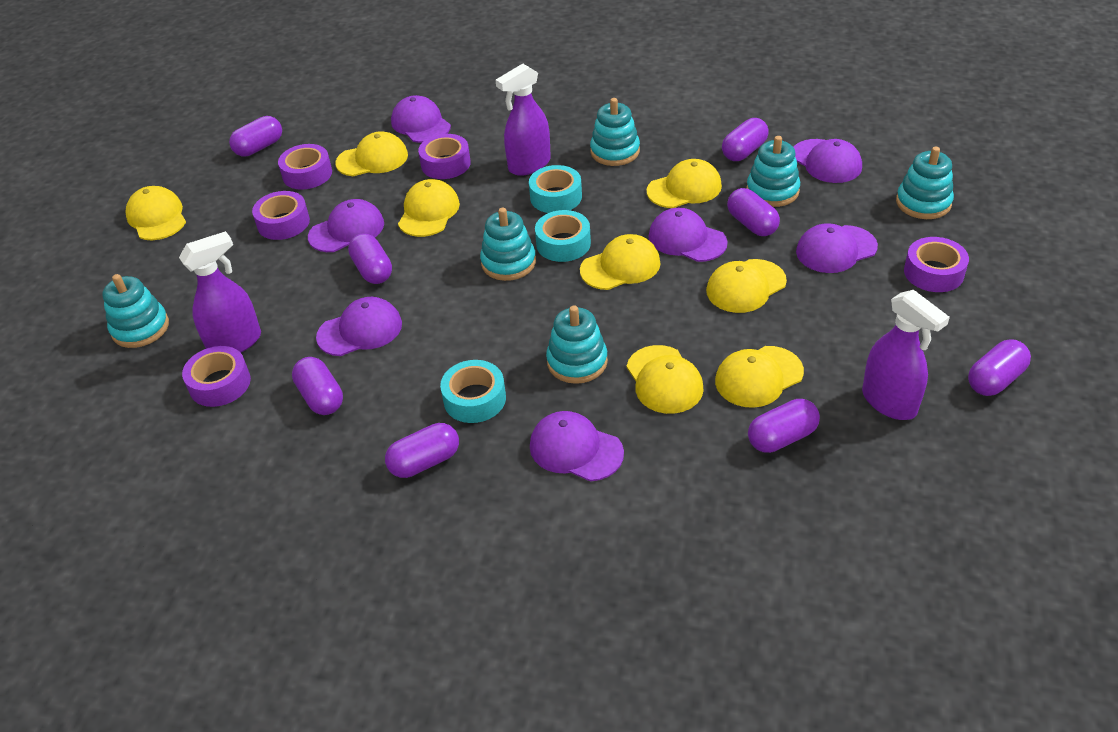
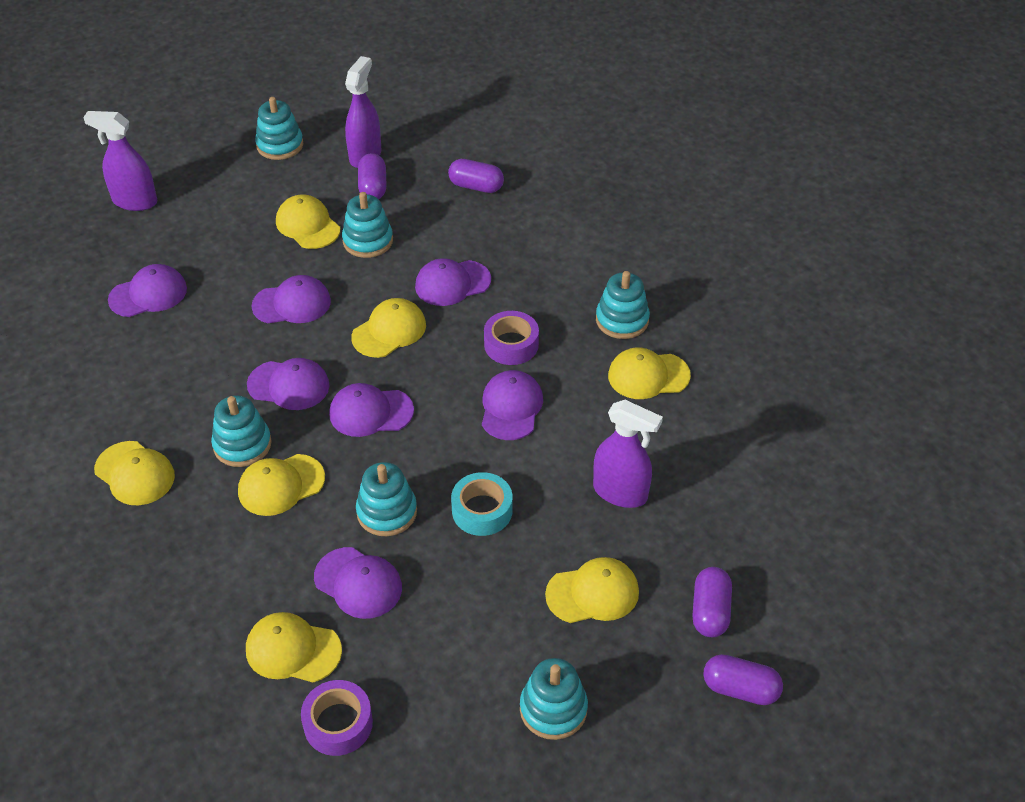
purple capsule: [229,116,282,156] [292,357,343,415] [348,233,392,284] [385,423,459,478] [722,118,769,161] [727,188,780,236] [748,399,820,453] [968,339,1031,396] = 8 -> [358,153,387,199] [448,159,504,193] [692,567,732,637] [703,654,783,705] = 4
purple tape: [182,346,251,407] [252,191,310,240] [278,144,332,190] [418,134,471,179] [904,237,969,292] = 5 -> [301,680,373,756] [484,311,539,365] = 2
turquoise tape: [440,360,506,423] [529,165,582,213] [535,210,591,262] = 3 -> [451,472,512,536] = 1
yellow cap: [125,186,186,240] [335,131,408,176] [398,179,460,237] [580,234,660,290] [627,345,704,414] [647,159,722,208] [706,259,787,313] [715,346,804,408] = 8 -> [94,441,175,505] [238,454,325,516] [246,612,342,682] [276,195,340,249] [351,298,426,358] [545,557,639,623] [608,347,691,399] = 7

